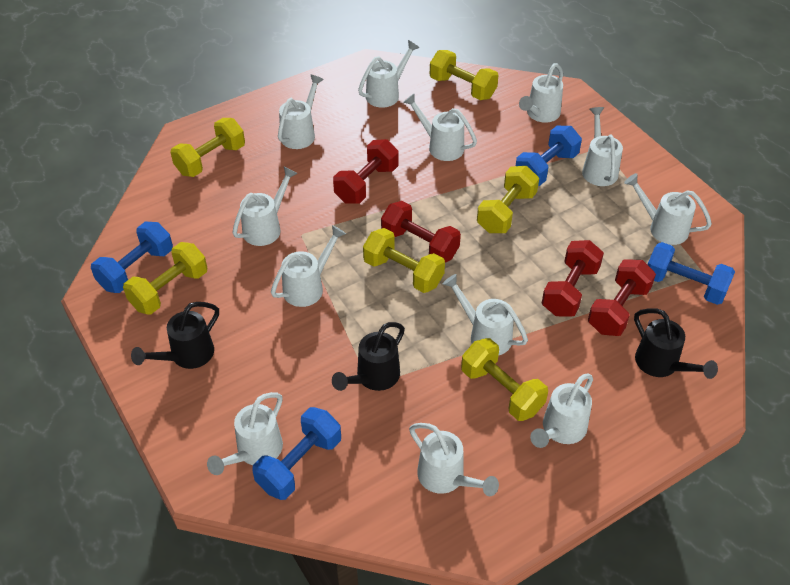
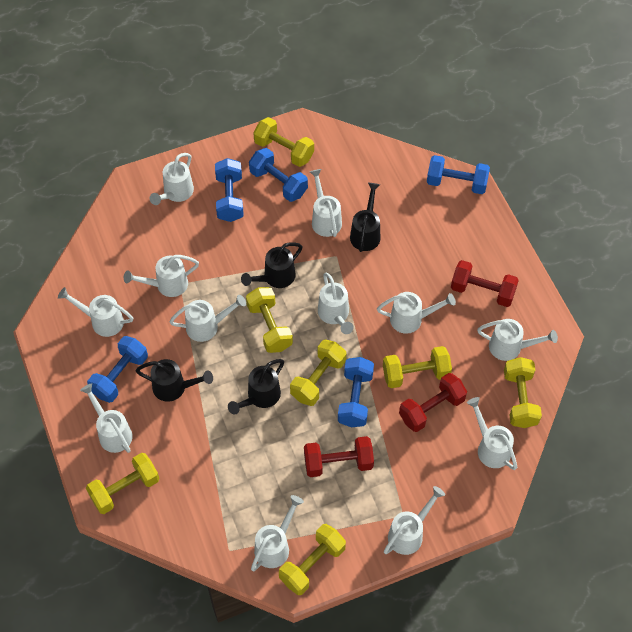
black watering can: [131,302,219,369] [332,322,405,391] [634,308,718,379] = 3 -> [136,359,213,402] [228,359,284,414] [241,242,302,288] [350,183,380,252] = 4
blue dumbbell: [91,222,173,293] [252,407,341,500] [516,126,582,186] [648,242,735,305] = 4 -> [87,336,148,403] [215,158,244,222] [249,148,308,202] [338,357,374,427] [427,155,490,194] = 5
red dumbbell: [333,139,399,204] [381,201,461,262] [542,240,604,316] [588,259,656,336] = 4 -> [304,436,374,477] [399,373,467,432] [451,260,519,307] = 3
yellow dumbbell: [123,242,207,315] [170,118,245,177] [363,228,445,293] [430,50,498,100] [461,338,548,421] [477,166,539,233] = 6 -> [86,453,159,514] [246,287,293,353] [253,117,314,167] [279,524,346,595] [290,340,346,406] [383,346,452,388] [504,357,542,428] = 7

